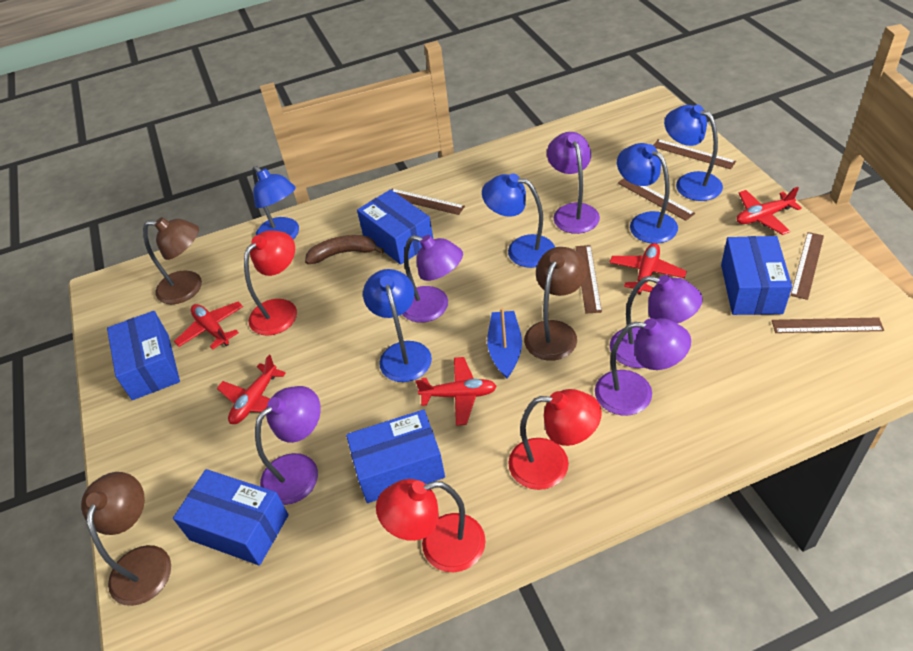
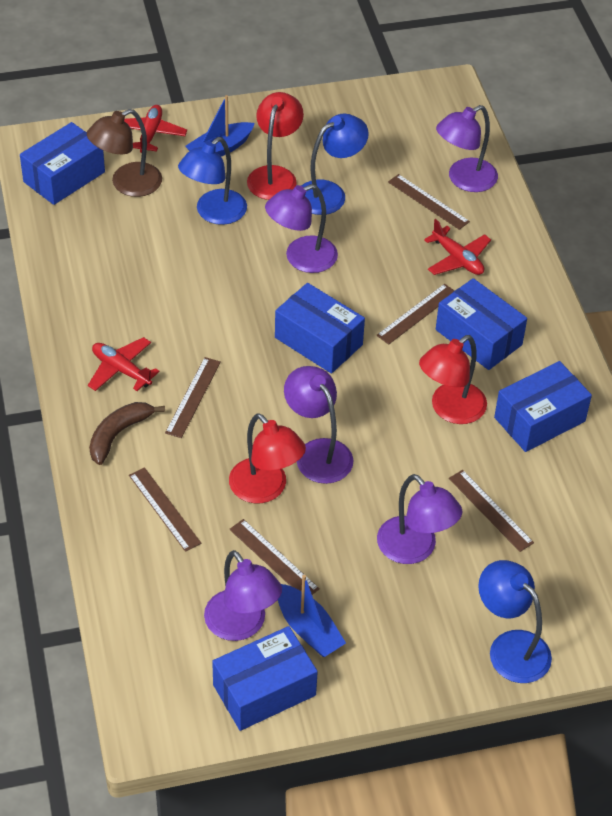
blue boat: [487,307,522,379] = 1 -> [185,95,255,157] [278,575,346,657] = 2
blue lamp: [253,166,299,239] [363,269,432,382] [482,174,555,268] [617,143,678,244] [664,105,723,201] = 5 -> [178,137,247,225] [301,114,369,215] [478,560,552,683] = 3
brown lamp: [81,472,171,606] [143,217,202,304] [524,247,587,361] = 3 -> [87,109,162,197] = 1
red plane: [174,301,243,350] [217,355,286,424] [416,357,497,426] [610,243,687,295] [736,187,802,235] = 5 -> [88,337,159,391] [124,105,187,153] [424,219,491,275] = 3

